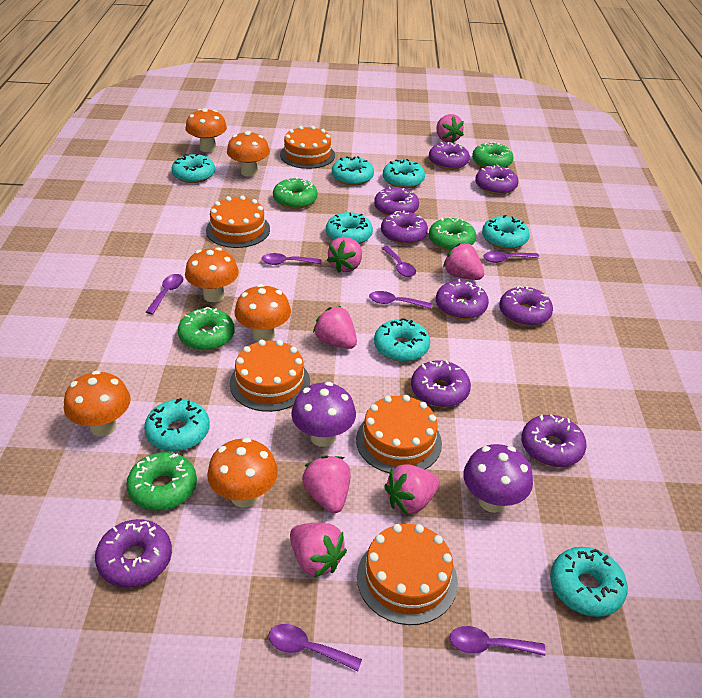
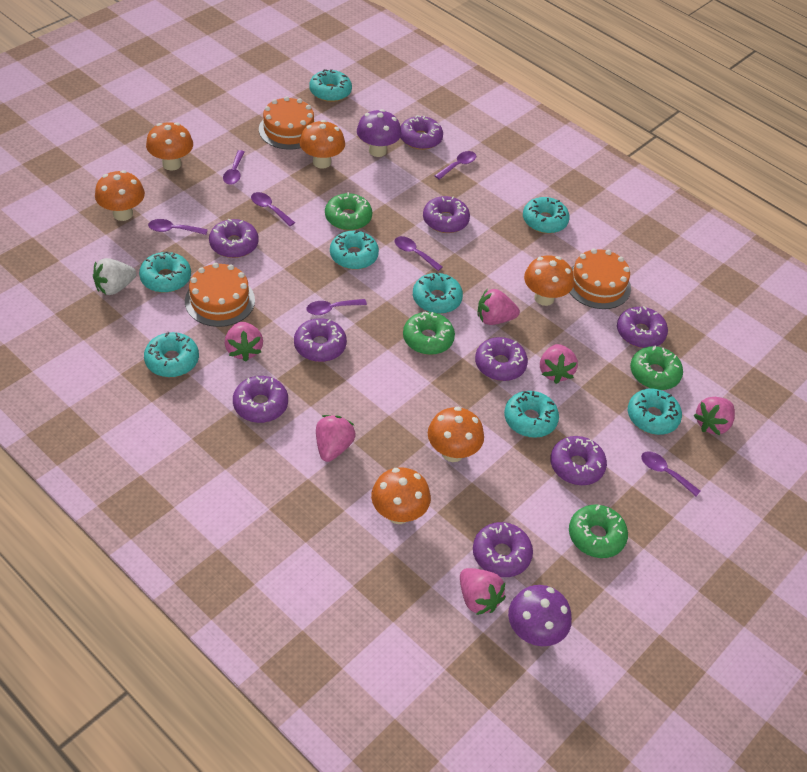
green donut: [126,452,197,511] [178,307,234,350] [273,177,318,209] [429,217,476,251] [472,142,513,168] = 5 -> [325,192,372,231] [403,312,455,355] [569,505,628,558] [630,346,683,390] = 4
orange cake: [206,195,270,248] [230,340,310,412] [280,126,335,169] [356,395,442,473] [357,524,458,625] = 5 -> [185,263,255,327] [259,96,315,150] [569,249,631,309] = 3
pink strawberry: [290,523,347,578] [302,455,351,513] [313,306,357,349] [327,237,362,273] [384,464,440,515] [436,114,464,143] [443,243,484,280] = 7 -> [225,322,263,362] [316,415,356,462] [460,568,506,615] [478,288,520,325] [540,344,578,384] [694,397,735,435] = 6
white strawberry: none = 0 -> [93,258,137,295] = 1

